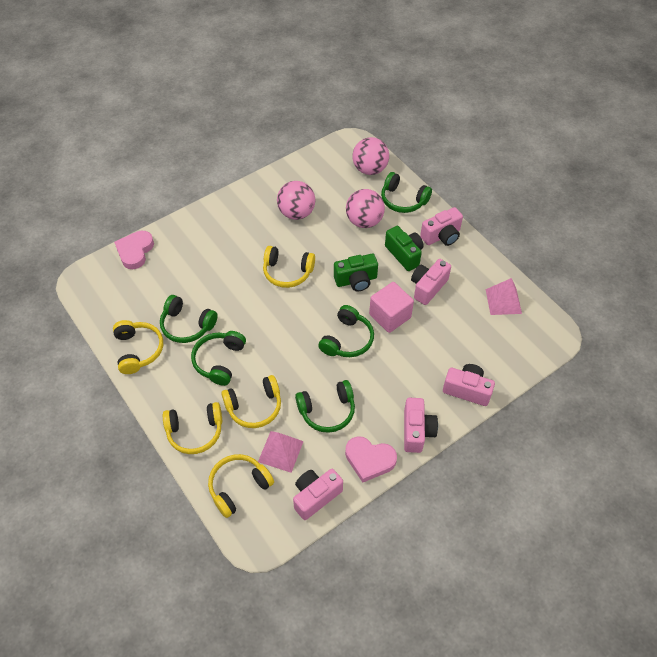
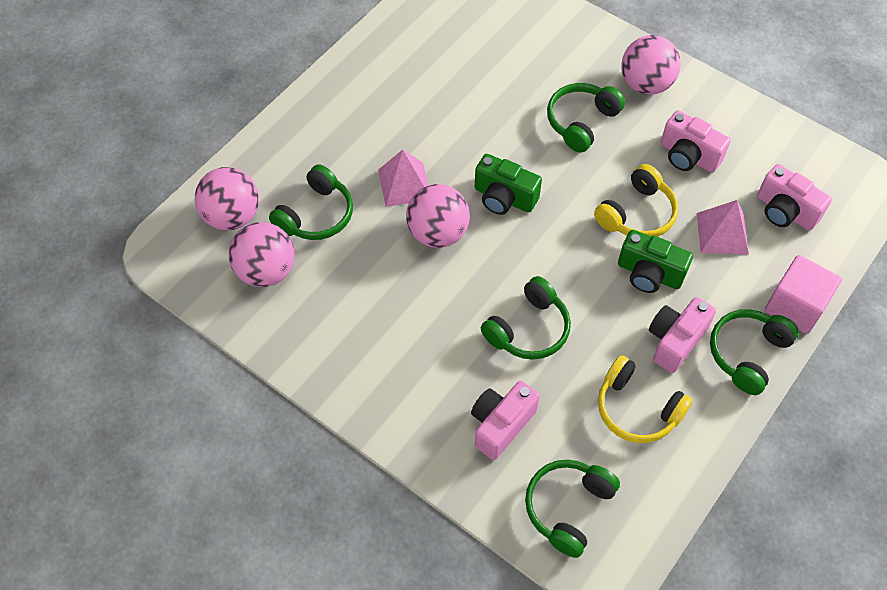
pink ball: [277,181,315,220] [346,189,385,228] [352,137,389,175] = 3 -> [195,167,259,230] [229,222,295,287] [406,184,470,248] [621,35,681,95] = 4
pink camera: [293,469,343,520] [404,398,438,453] [411,259,451,305] [420,207,463,246] [443,364,495,406] = 5 -> [471,381,540,460] [649,297,716,373] [661,110,731,173] [757,164,832,231] = 4
pink heart: [114,231,154,269] [345,436,397,483] = 2 -> none = 0
yellow headphones: [113,320,163,374] [163,402,222,454] [208,454,274,518] [221,375,281,428] [263,246,315,288] = 5 -> [594,164,678,237] [598,355,693,443] = 2

